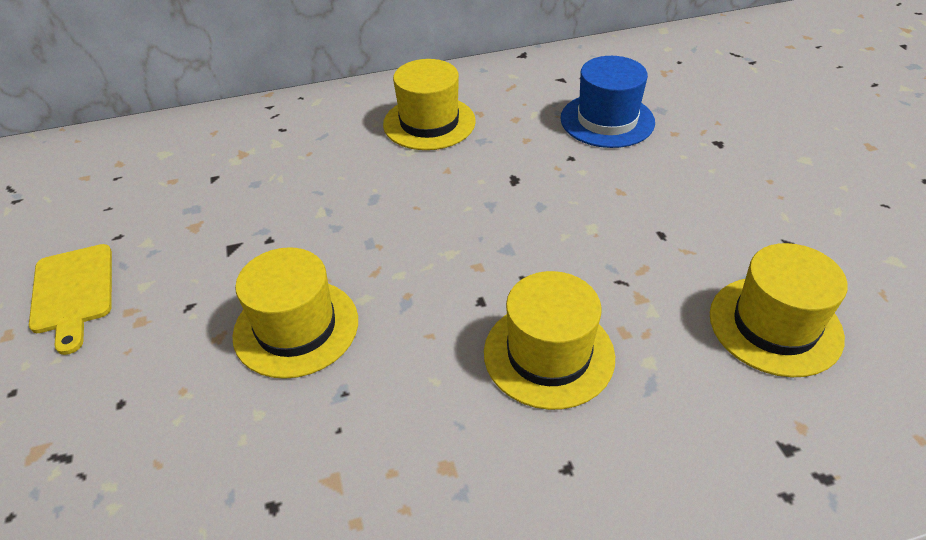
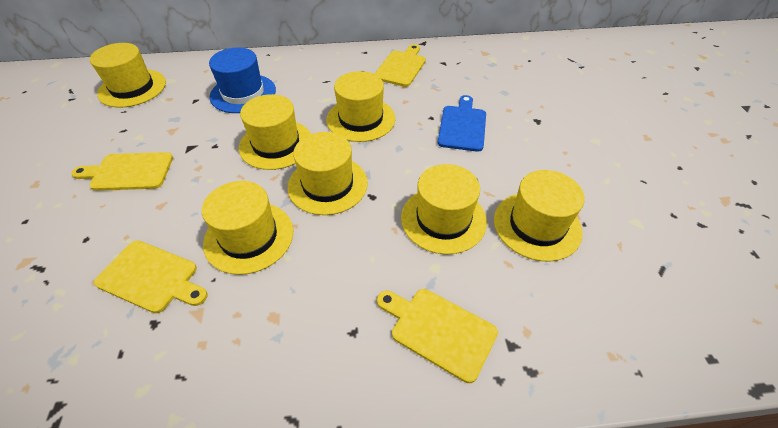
blue cutting board: none = 0 -> [438,95,486,152] = 1
yellow cutting board: [29,244,112,355] = 1 -> [71,152,173,191] [94,240,208,313] [374,44,426,87] [377,289,498,383] = 4
yellow hat: [232,247,358,379] [383,59,476,150] [484,271,615,410] [710,243,848,377] = 4 -> [90,43,166,108] [202,181,293,275] [239,94,311,170] [288,132,368,215] [326,71,395,142] [401,164,487,254] [494,170,585,261] = 7

